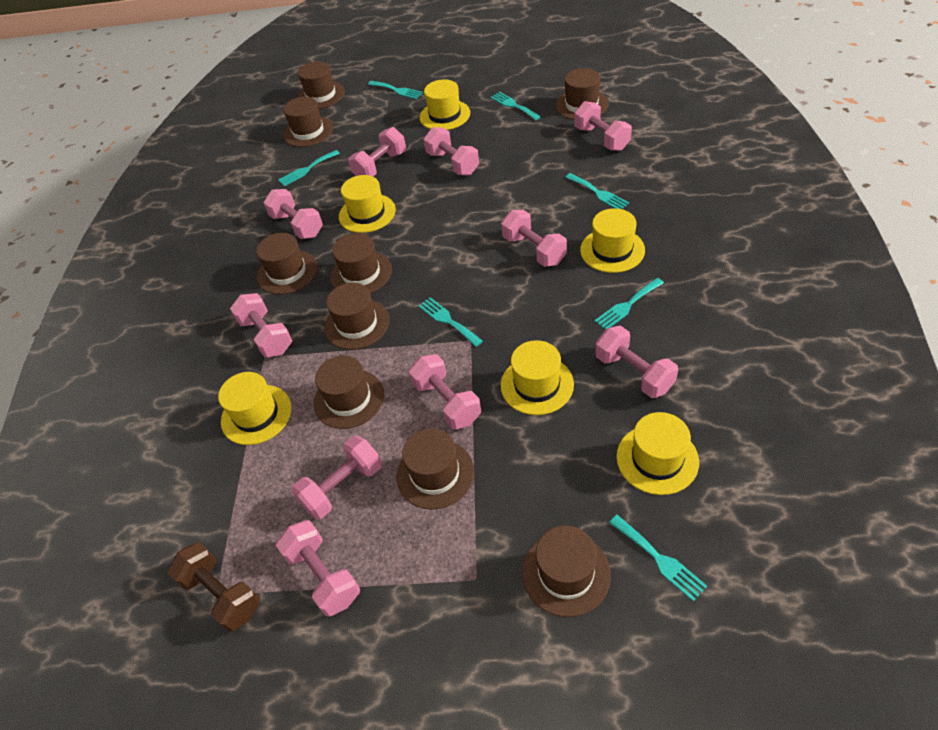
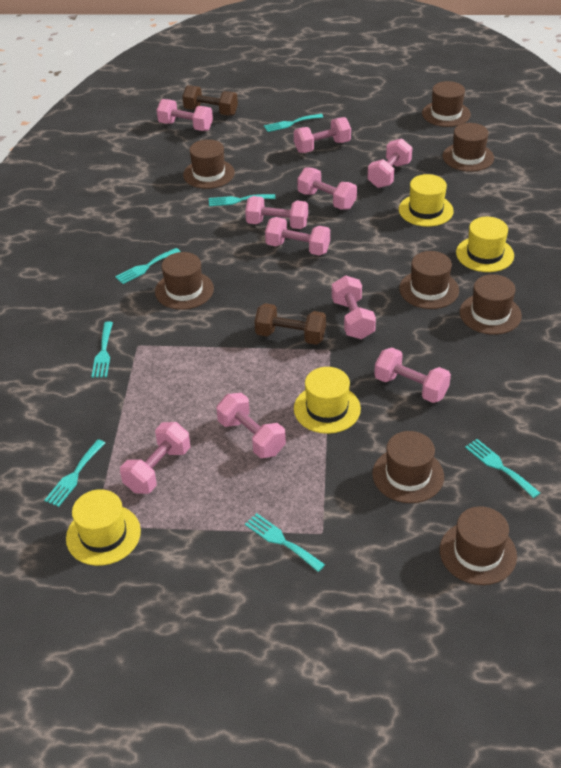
brown dumbbell: [168,542,260,632] = 1 -> [182,85,238,116] [255,303,326,345] = 2
brown hat: [256,233,317,295] [283,97,333,147] [298,61,345,109] [313,356,384,429] [324,283,390,350] [330,233,392,293] [397,428,474,509] [522,525,611,617] [556,68,609,120] = 9 -> [155,252,214,310] [183,139,235,189] [372,431,444,503] [399,251,459,309] [422,81,471,127] [440,506,517,585] [443,123,494,172] [460,274,522,335] = 8
yellow hat: [218,372,292,445] [339,175,396,233] [420,79,470,130] [501,340,574,415] [580,208,645,273] [616,412,699,495] = 6 -> [66,489,141,566] [294,367,361,434] [399,174,454,227] [456,217,514,272] = 4

